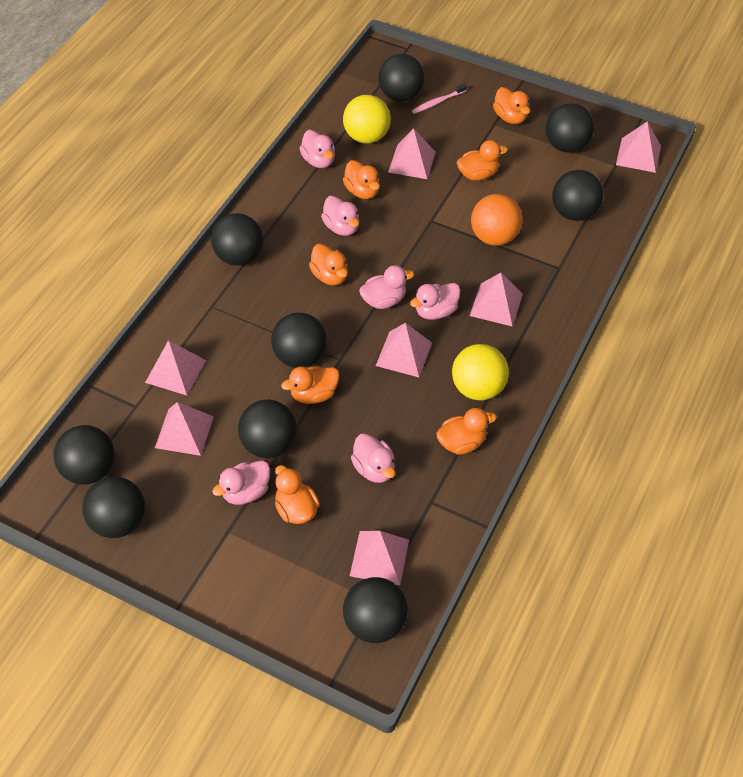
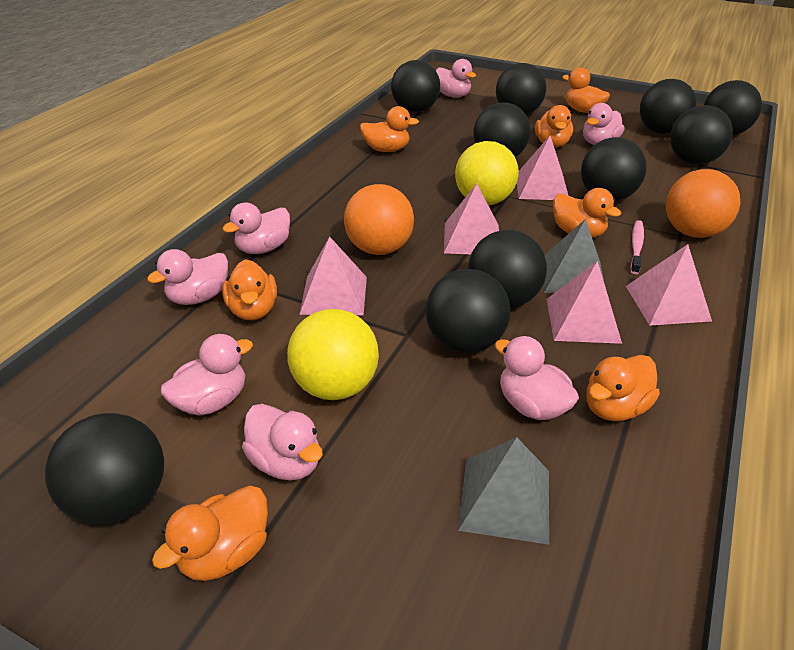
black ball: [53,425,115,485] [82,476,145,538] [211,213,263,266] [238,400,297,458] [271,312,327,368] [343,577,408,643] [378,54,425,102] [546,103,594,153] [552,170,604,221] = 9 -> [45,413,164,525] [391,60,440,112] [426,269,510,353] [468,230,547,308] [473,102,531,157] [496,63,546,115] [581,137,647,201] [640,79,697,134] [670,105,733,164] [704,80,762,135] = 10
grey pyramid: none = 0 -> [458,437,549,545] [544,219,604,293] = 2
orange ball: [471,194,523,246] = 1 -> [344,184,414,255] [666,169,740,238] = 2
pink duck: [212,461,270,505] [299,130,335,168] [321,196,359,236] [351,433,395,483] [359,265,414,309] [410,283,461,320] = 6 -> [147,249,228,305] [161,334,253,416] [223,202,290,254] [242,404,323,480] [436,59,476,98] [495,336,579,420] [583,103,624,145] = 7
pink pyramid: [145,340,206,395] [155,402,214,456] [350,531,409,585] [376,323,432,377] [388,128,436,179] [470,273,523,327] [616,122,661,173] = 7 -> [299,236,367,315] [444,184,499,254] [517,136,569,200] [547,261,622,344] [626,244,712,326] = 5

